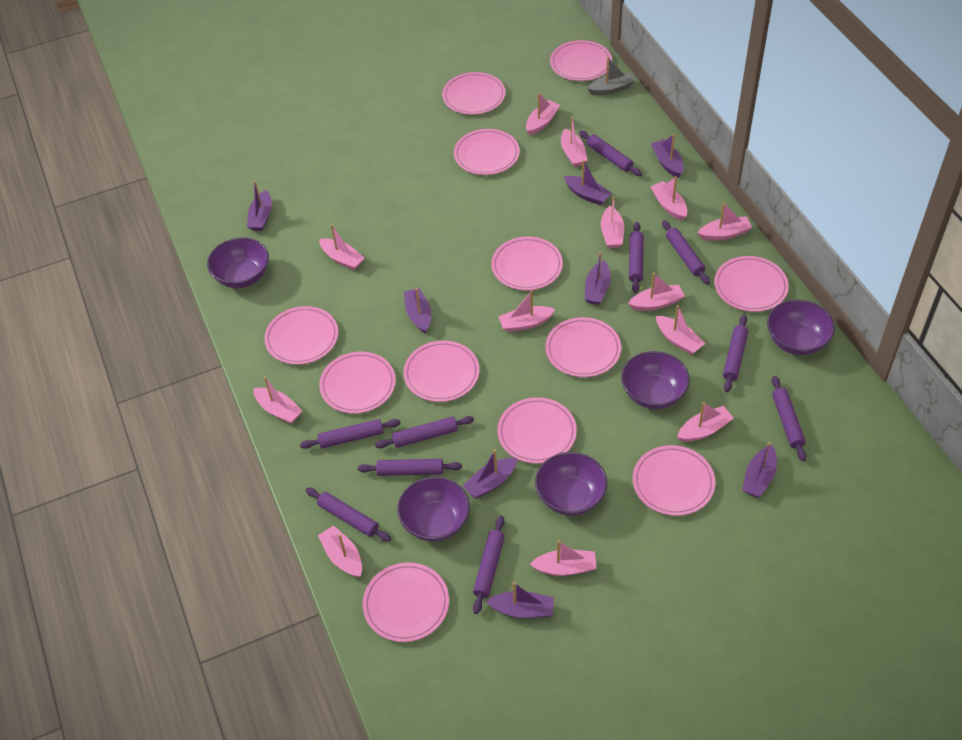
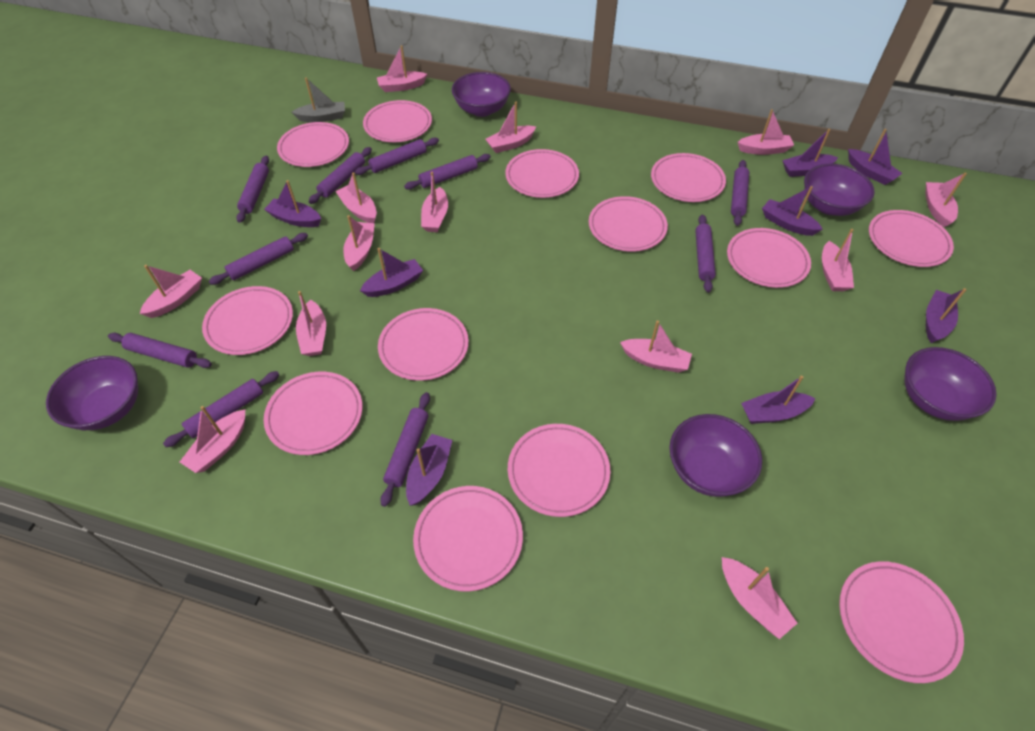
pink plate: [264,306,338,365] [319,352,396,414] [363,563,449,642] [403,341,480,402] [442,72,505,115] [454,129,520,175] [491,237,563,290] [497,397,577,464] [545,317,621,377] [550,40,612,81] [633,445,715,516] [714,256,789,312] = 12 -> [202,286,293,355] [264,372,363,455] [277,122,349,167] [363,100,432,142] [378,308,469,381] [413,486,523,591] [505,149,579,198] [508,424,610,517] [589,196,668,252] [651,153,726,202] [727,228,811,288] [839,561,964,683] [869,210,954,267] = 13

